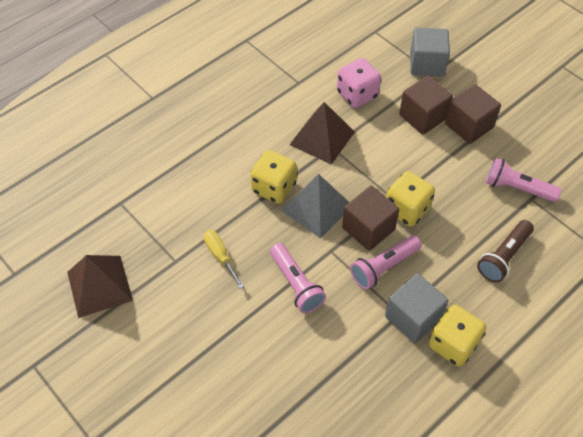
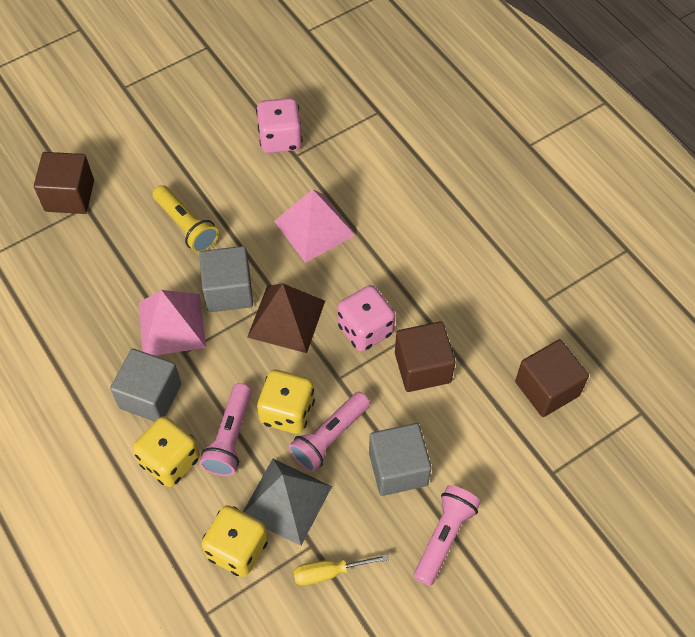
brown flashlight: [477,220,534,283] = 1 -> none = 0
brown pyramid: [67,255,133,318] [289,102,355,165] = 2 -> [247,283,325,353] = 1
grey cube: [385,273,449,343] [410,28,450,77] = 2 -> [110,349,181,422] [199,246,253,312] [369,423,431,496] = 3
pink dice: [337,58,381,108] = 1 -> [256,98,302,153] [337,285,395,352] = 2
pink pyramid: none = 0 -> [139,290,206,356] [274,189,355,263] = 2
yellow flashlight: none = 0 -> [153,185,219,253] = 1

